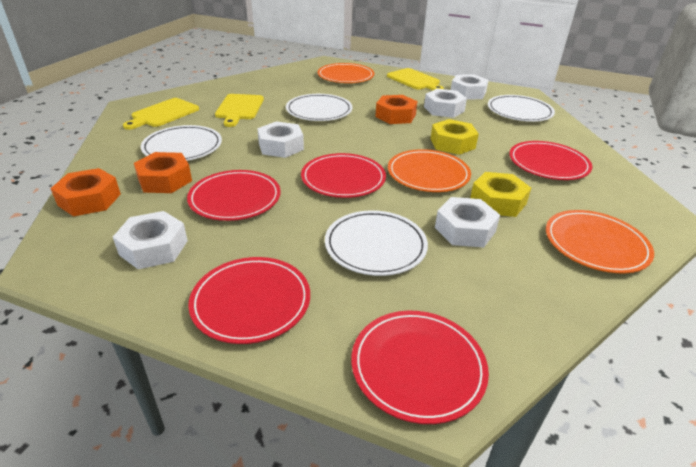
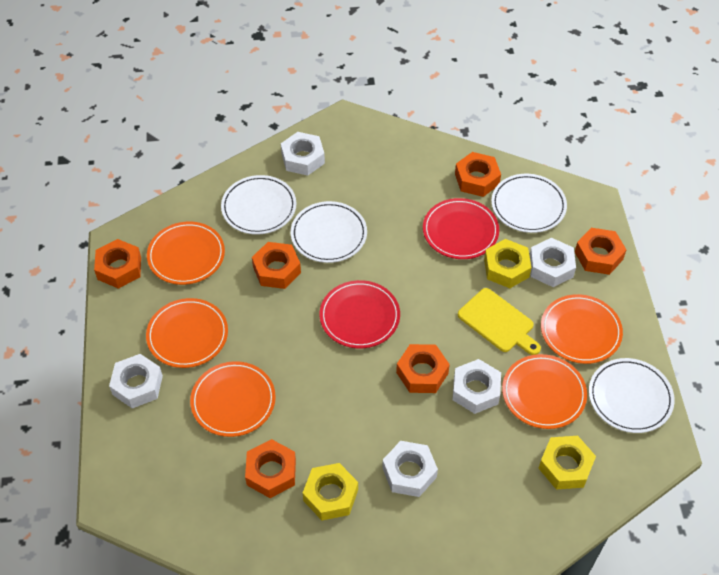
orange nut: [50,168,121,217] [134,152,192,193] [375,95,417,124] = 3 -> [94,239,141,289] [245,439,296,498] [252,242,301,289] [396,344,450,393] [455,152,501,197] [575,228,626,275] = 6
orange plate: [318,63,374,83] [388,149,471,192] [546,210,654,273] = 3 -> [146,298,228,368] [147,222,225,285] [190,361,276,437] [502,354,587,429] [541,294,623,364] = 5
red plate: [187,170,281,221] [188,257,310,344] [301,153,386,198] [352,311,489,424] [509,141,592,180] = 5 -> [320,280,400,348] [423,198,499,259] = 2
yellow cutting board: [123,98,199,130] [215,94,264,127] [387,68,444,90] = 3 -> [458,288,541,355] = 1
yellow nut: [431,119,479,155] [470,172,531,217] = 2 -> [303,463,358,520] [484,239,532,288] [538,436,596,490] = 3

